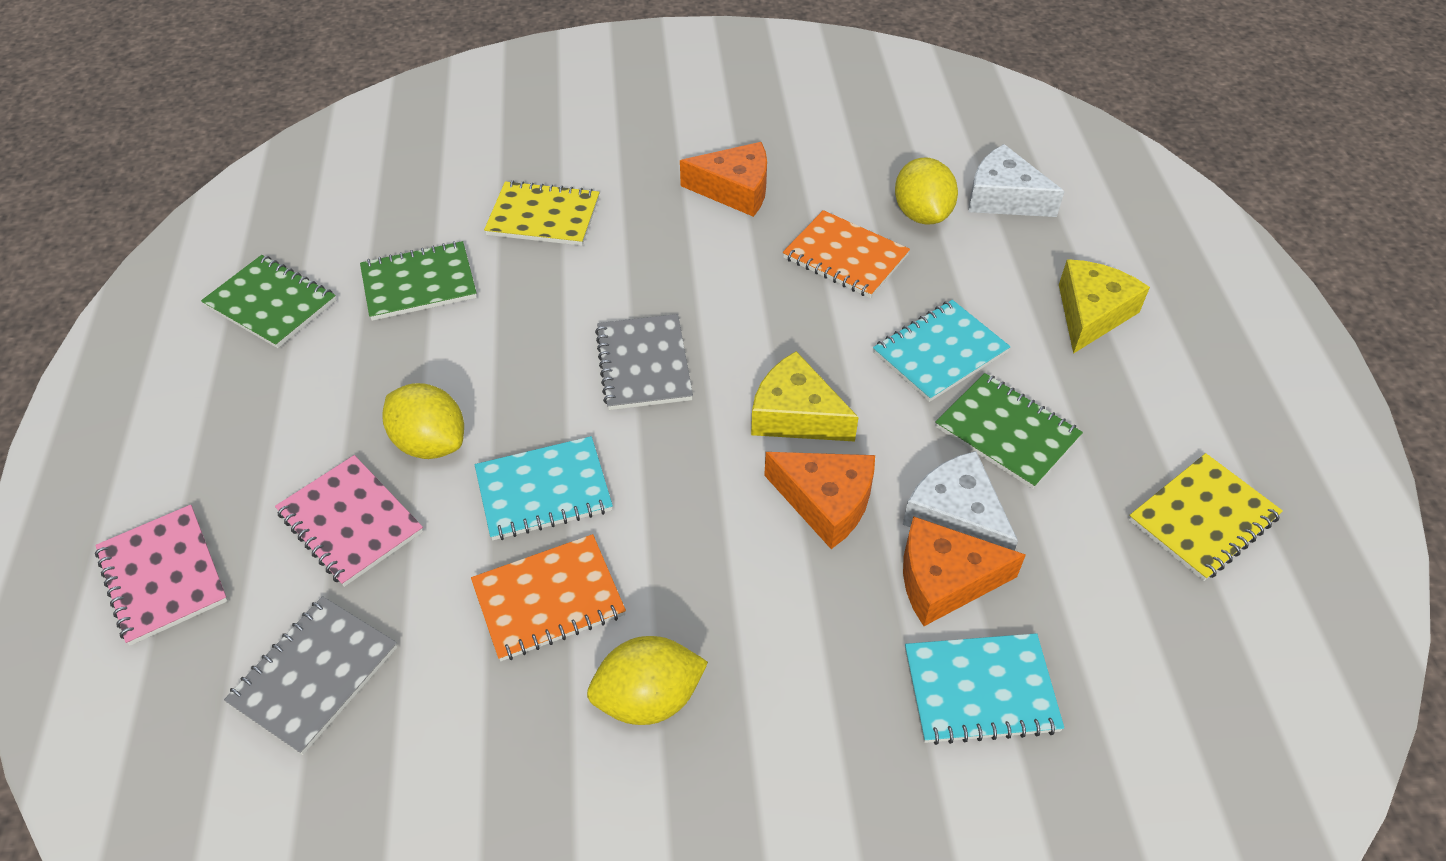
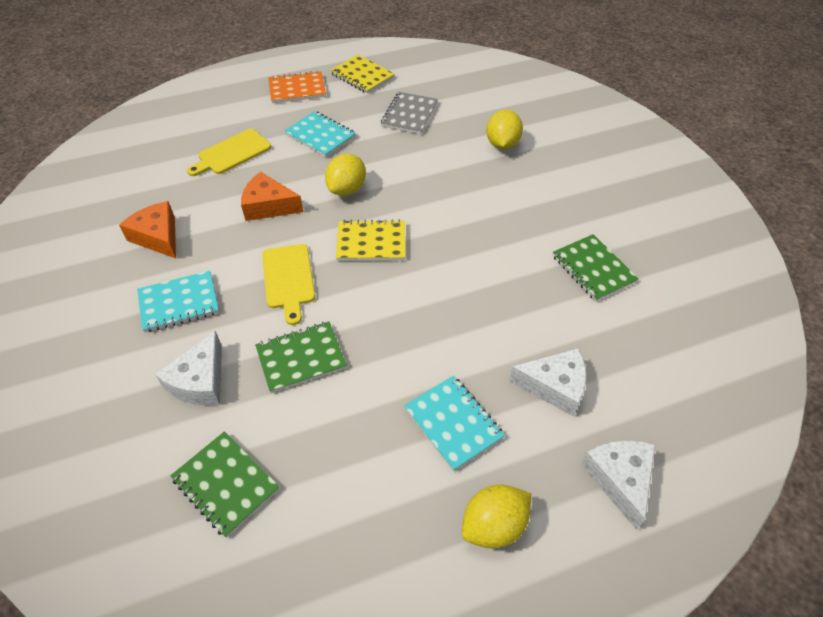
grey notebook: [224,596,397,755] [595,314,693,410] = 2 -> [381,92,438,134] = 1
orange cheese: [680,142,767,217] [764,452,875,549] [903,516,1026,626] = 3 -> [119,201,176,258] [241,172,303,221] = 2
orange notebook: [471,534,626,661] [783,210,910,298] = 2 -> [268,71,326,103] = 1
pink notebook: [95,505,228,646] [275,455,423,587] = 2 -> none = 0
white cheese: [903,451,1018,551] [968,144,1065,217] = 2 -> [155,331,222,405] [509,348,586,417] [581,440,655,530] = 3
yellow cheese: [751,351,859,442] [1059,259,1150,354] = 2 -> none = 0
yellow cutting board: none = 0 -> [187,129,271,176] [262,244,315,325] = 2

